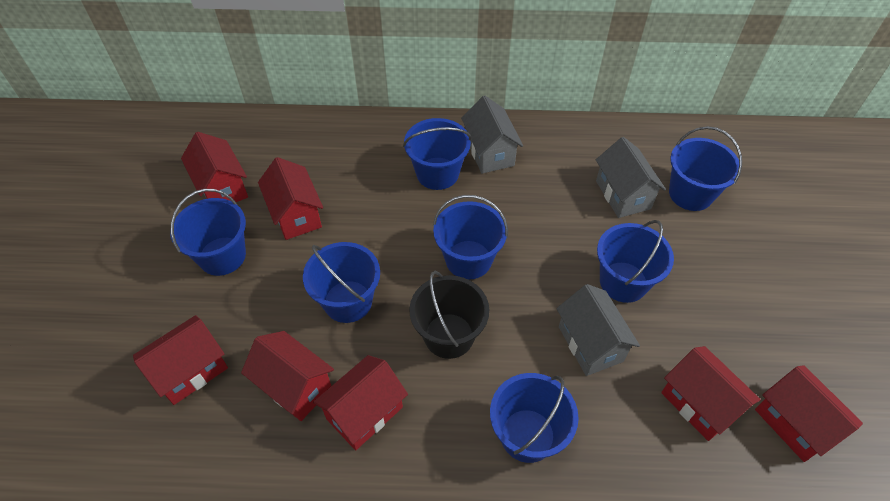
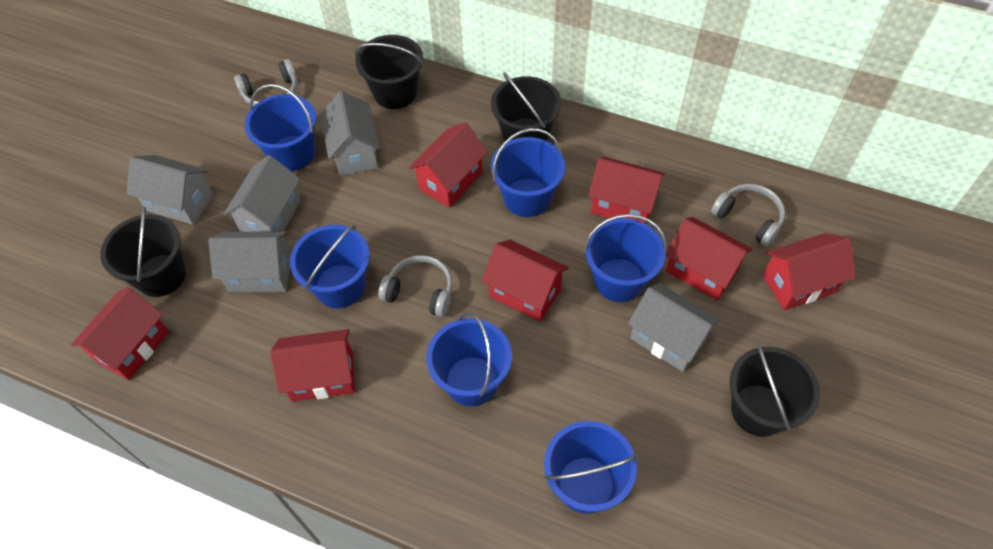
black bucket: [409,271,489,359] = 1 -> [100,206,186,297] [354,35,424,109] [491,72,562,142] [730,344,820,437] = 4
blue bucket: [170,189,246,276] [303,242,380,323] [403,118,471,190] [433,195,508,279] [490,373,579,463] [597,220,674,303] [669,126,742,211] = 7 -> [245,84,316,171] [290,225,370,308] [426,312,512,406] [491,128,565,217] [544,421,638,514] [584,214,667,302] = 6
grey headphones: none = 0 -> [234,59,297,106] [378,255,453,317] [711,184,785,246] = 3
grey house: [461,96,523,174] [556,284,640,376] [596,137,666,218] = 3 -> [127,155,213,225] [208,231,291,292] [224,155,301,232] [320,91,380,176] [628,283,720,372] = 5

